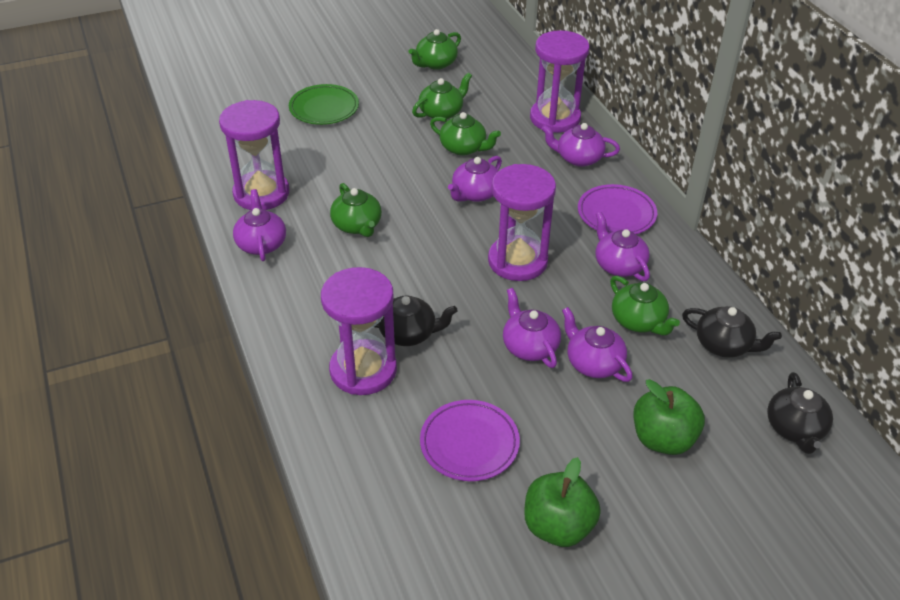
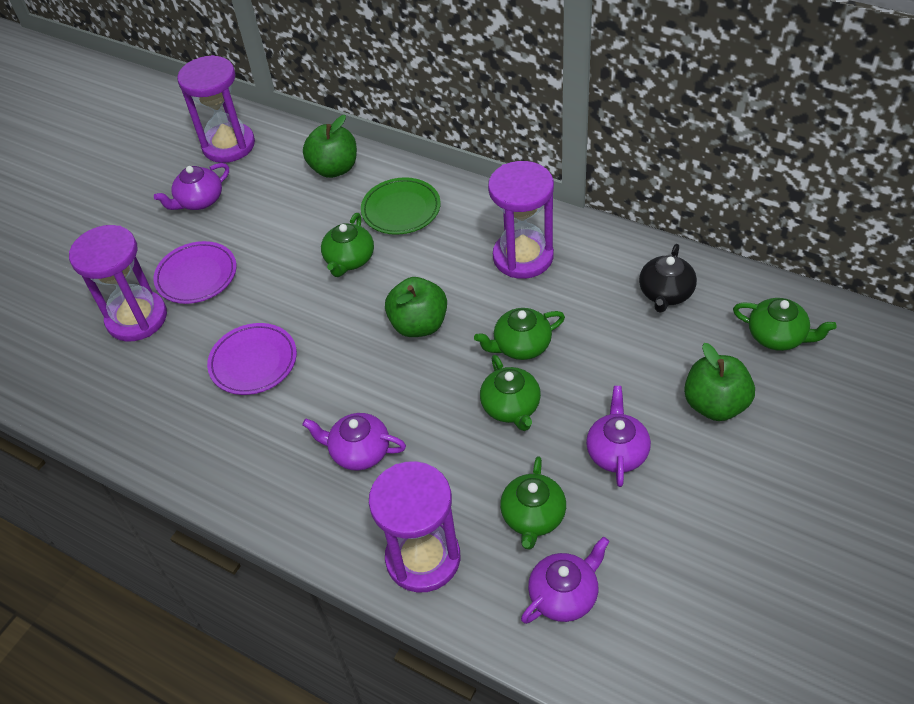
black teapot: [375,295,458,346] [682,306,782,358] [767,372,833,454] = 3 -> [639,244,697,313] = 1
green apple: [524,457,601,547] [634,379,705,455] = 2 -> [303,115,357,178] [385,277,447,337] [684,343,755,421] = 3
purple teapot: [233,189,286,261] [448,156,502,202] [503,288,561,368] [541,123,620,167] [562,307,633,382] [595,212,650,281] = 6 -> [154,163,229,210] [302,413,406,471] [521,536,610,624] [586,386,651,487] = 4

